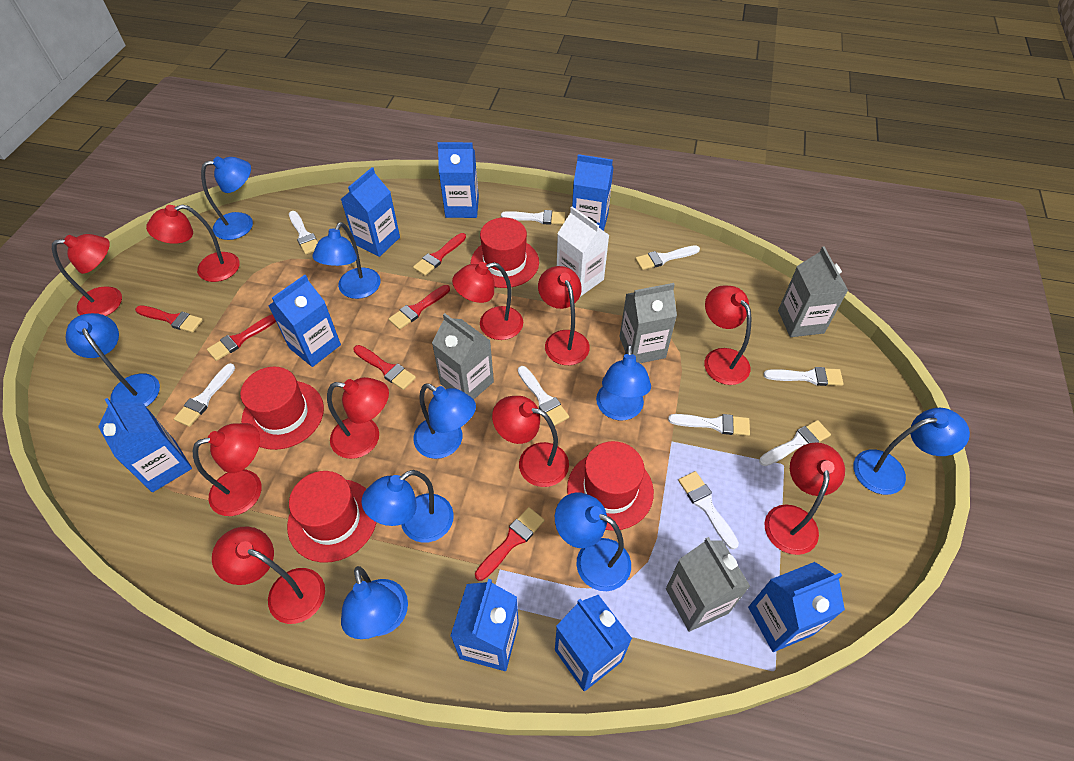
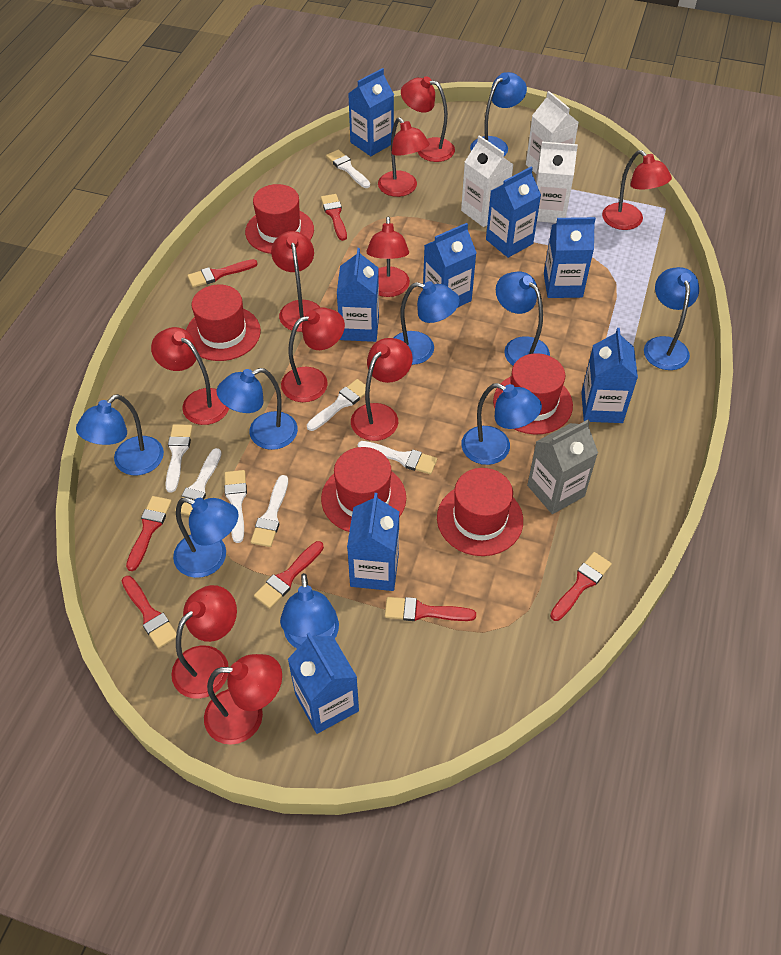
grey carton: [432,313,494,399] [620,283,677,363] [666,537,750,632] [778,246,848,337] = 4 -> [527,420,598,514] = 1
red brush: [135,305,203,333] [207,314,276,361] [353,345,416,390] [389,285,450,330] [413,233,466,276] [475,507,545,581] = 6 -> [122,576,176,648] [126,496,172,571] [187,259,257,288] [254,541,324,609] [321,194,347,241] [385,597,476,621] [550,552,612,621] = 7
red hat: [240,367,324,450] [287,471,377,563] [471,218,539,288] [567,441,654,531] = 4 -> [186,285,261,361] [245,184,314,254] [321,447,406,532] [437,468,523,556] [493,353,573,435] = 5
white brush: [174,363,235,427] [289,211,318,255] [501,210,565,225] [518,366,569,426] [635,245,700,270] [668,414,750,436] [678,471,739,550] [759,420,831,466] [764,367,844,386] = 9 -> [165,424,192,493] [175,448,222,516] [224,470,247,543] [251,475,288,547] [307,379,366,431] [326,150,370,188] [357,441,437,474] = 7
white carton: [557,207,609,297] = 1 -> [461,135,514,227] [526,91,579,174] [535,142,578,223] = 3

